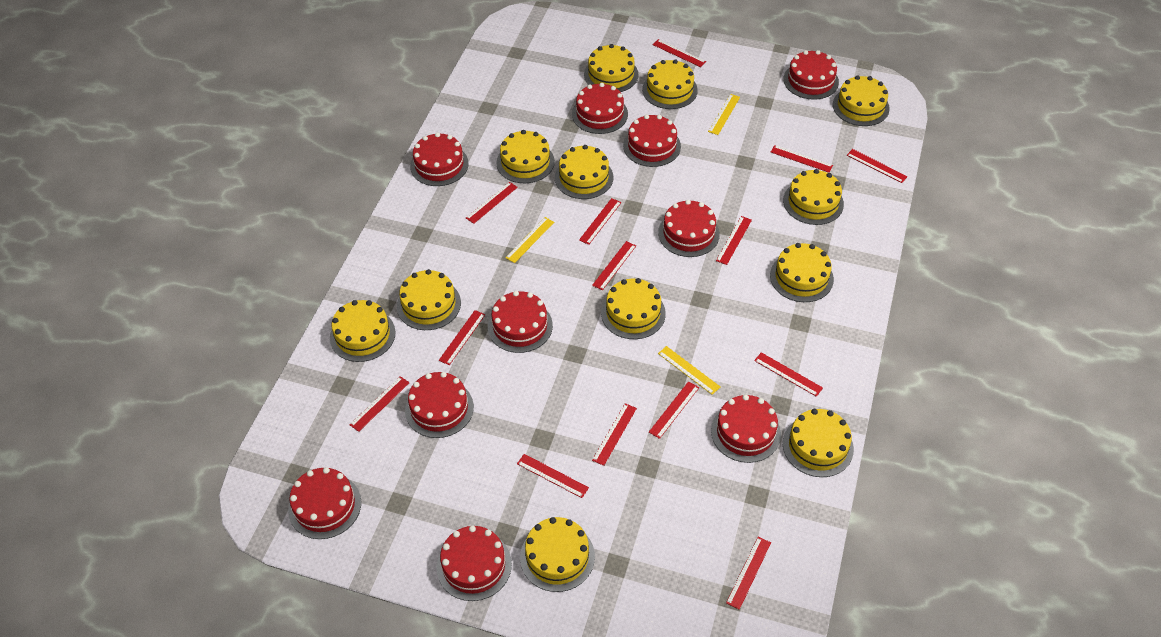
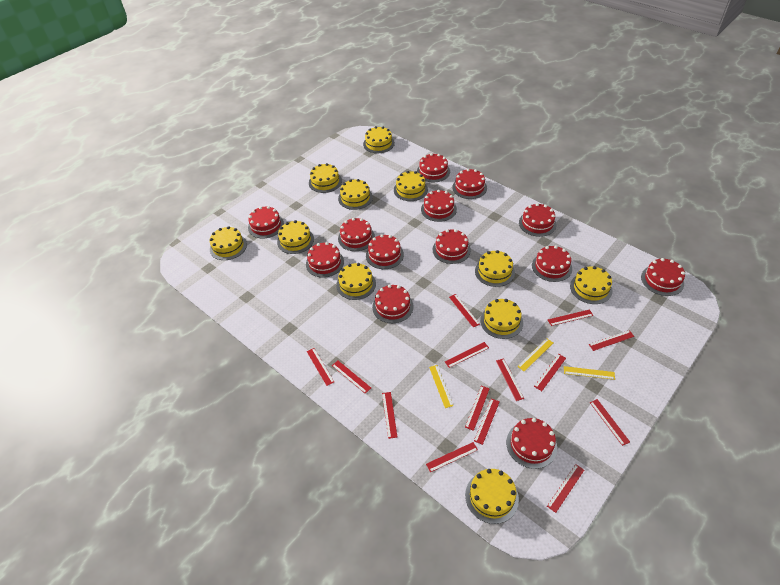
red cake: [288,467,361,539] [405,372,474,438] [410,133,469,186] [437,526,512,601] [488,291,553,353] [572,83,628,134] [623,114,681,167] [658,200,720,257] [711,394,781,463] [783,50,839,100] = 10 -> [248,206,284,239] [306,242,344,278] [338,218,375,251] [366,234,404,269] [372,285,414,323] [417,153,450,182] [421,190,457,222] [433,229,471,264] [452,169,487,199] [506,418,557,469] [519,203,556,237] [532,246,572,282] [641,258,685,296] = 13
yellow cake: [330,300,396,362] [397,269,461,330] [496,130,555,183] [520,517,595,592] [555,145,613,199] [584,44,639,92] [601,278,666,339] [642,59,698,109] [770,243,834,302] [783,169,844,225] [783,409,854,477] [833,75,890,126] = 12 -> [210,226,247,260] [277,220,314,254] [309,163,342,193] [336,263,376,300] [338,179,373,210] [363,126,395,153] [394,171,428,201] [465,469,519,524] [475,250,515,287] [480,299,523,339] [570,266,613,304] = 11

